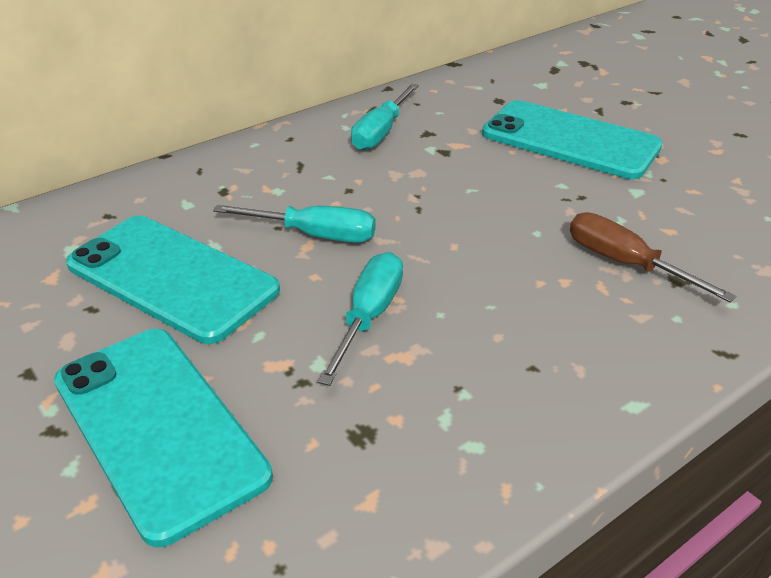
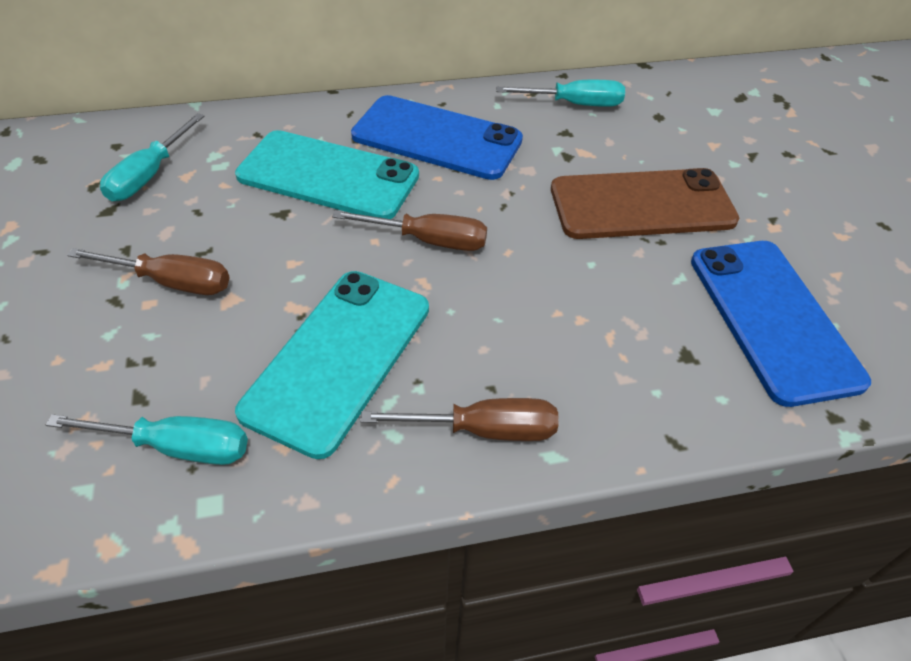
blue phone: none = 0 -> [351,95,523,180] [691,241,871,407] = 2
brown phone: none = 0 -> [551,168,739,239] = 1
brown screwdriver: [570,212,736,303] = 1 -> [67,248,230,295] [332,210,487,251] [360,398,558,441] = 3
turquoise phone: [54,329,273,547] [66,216,280,344] [482,100,663,179] = 3 -> [235,130,419,219] [235,271,429,459] = 2

